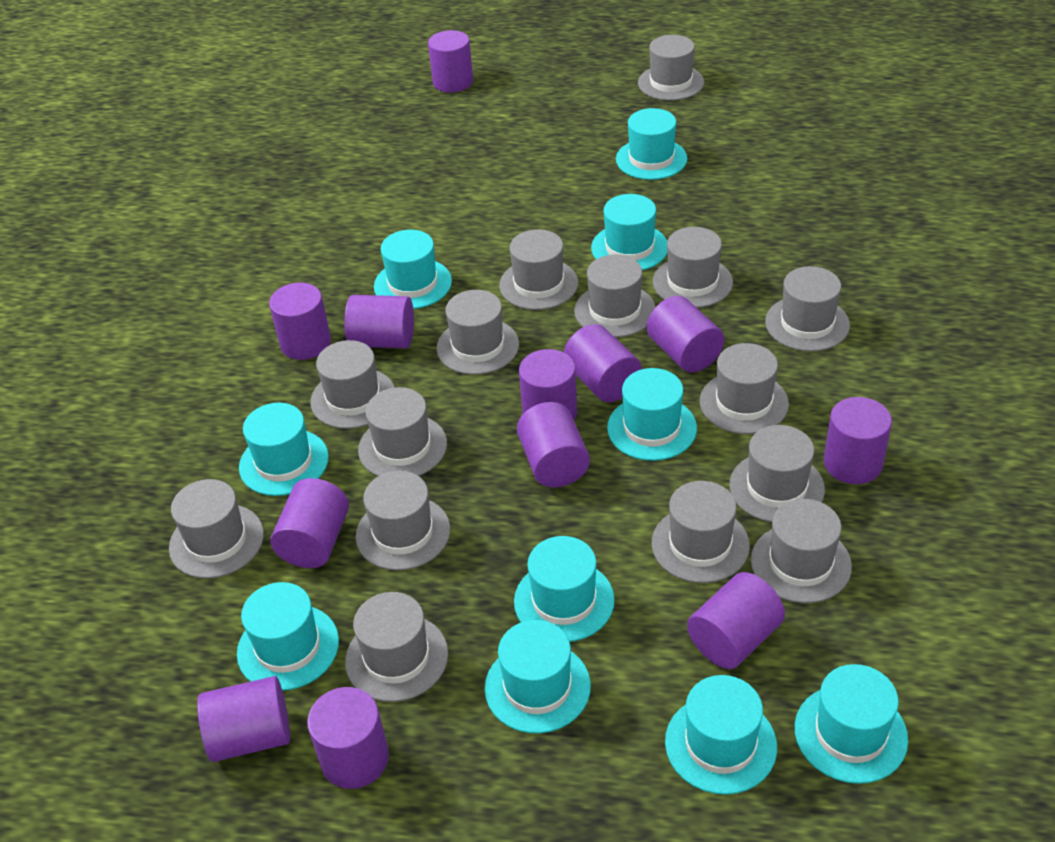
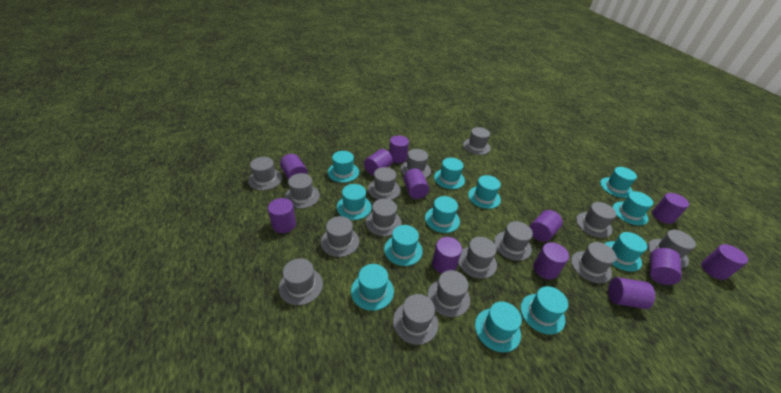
turquoise hat: [237,582,339,691] [239,403,329,496] [374,230,452,309] [485,620,591,733] [514,536,615,642] [591,194,667,270] [607,368,697,461] [616,108,687,180] [665,675,777,795] [795,664,908,784] = 10 -> [328,151,359,183] [337,184,372,220] [351,264,394,311] [384,225,423,266] [425,196,460,233] [434,158,465,189] [468,175,501,209] [475,302,522,352] [521,286,568,335] [600,167,637,198] [605,232,647,272] [613,191,653,225] = 12

